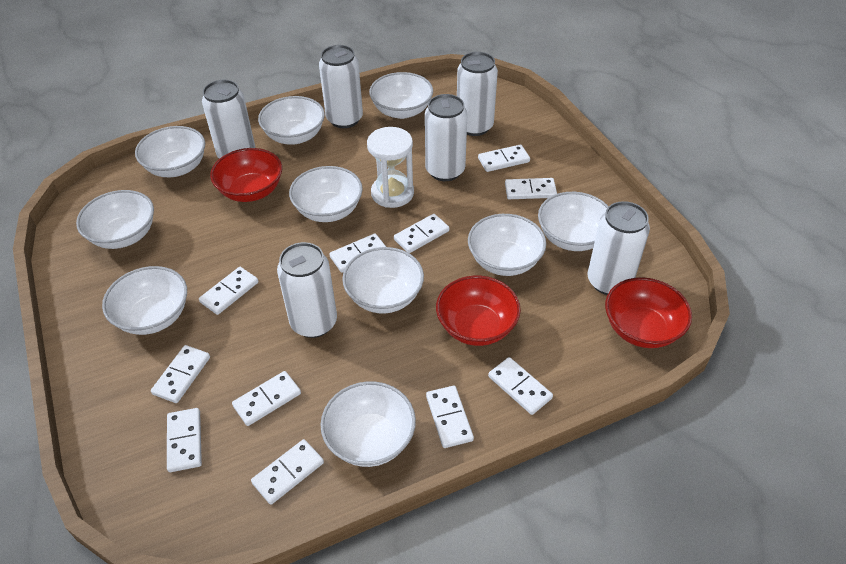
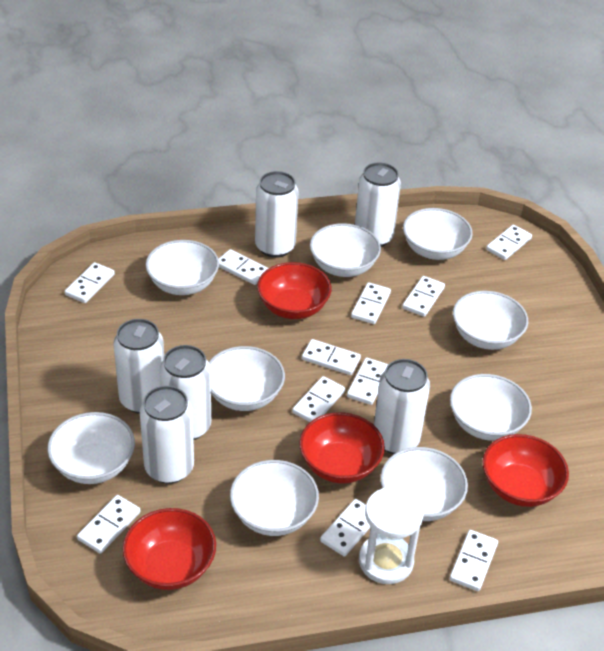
red bowl: [210,148,282,202] [436,276,521,346] [605,277,692,348] = 3 -> [122,508,216,590] [257,262,331,319] [299,412,385,483] [482,434,569,507] = 4
white bowl: [76,190,154,249] [102,266,187,335] [135,126,205,177] [258,96,325,145] [289,166,363,222] [320,381,416,467] [342,247,424,314] [369,72,433,119] [468,214,546,276] [538,192,609,251] = 10 -> [47,412,135,484] [145,240,219,295] [209,346,285,411] [230,460,319,536] [310,223,381,277] [380,447,468,521] [403,208,473,260] [450,374,532,441] [453,291,528,350] = 9

